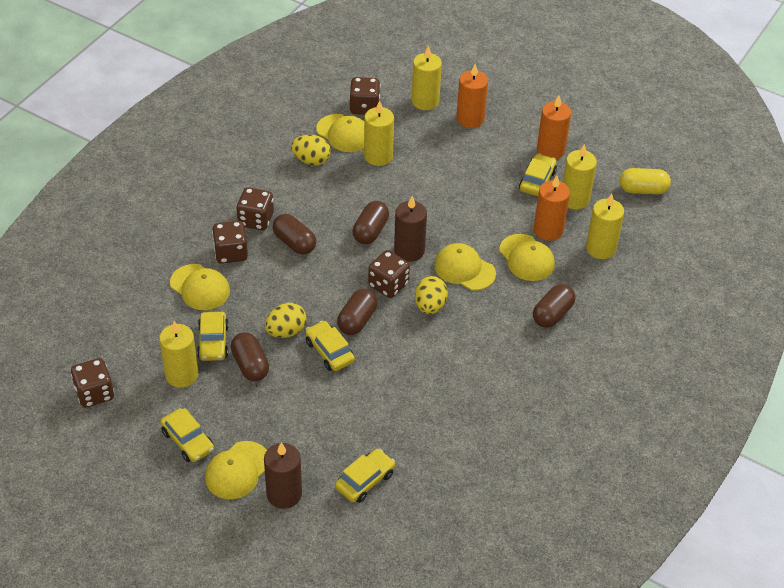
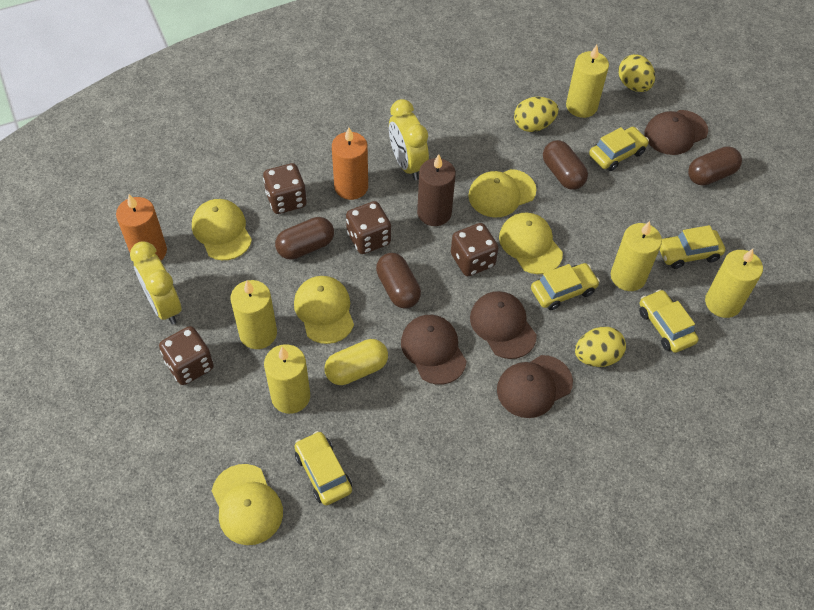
brown candle: [264,442,302,509] [394,196,427,262] = 2 -> [417,154,456,226] = 1
brown cap: none = 0 -> [401,315,467,384] [470,291,537,359] [497,355,573,418] [645,110,708,155] = 4
brown capsule: [231,332,269,381] [273,214,316,255] [337,289,377,335] [353,201,389,244] [533,284,575,328] = 5 -> [275,217,334,260] [376,253,421,309] [543,140,588,190] [688,147,742,186] = 4
brown dice: [71,358,114,408] [212,221,248,264] [236,187,274,230] [349,77,380,115] [368,250,410,298] = 5 -> [159,326,214,385] [263,163,307,214] [346,201,391,254] [451,223,498,276] = 4
orange candle: [456,64,488,128] [534,175,570,241] [537,95,571,159] = 3 -> [116,194,167,260] [332,127,368,200] = 2
yellow clock: none = 0 -> [130,241,182,324] [389,99,429,180] = 2

